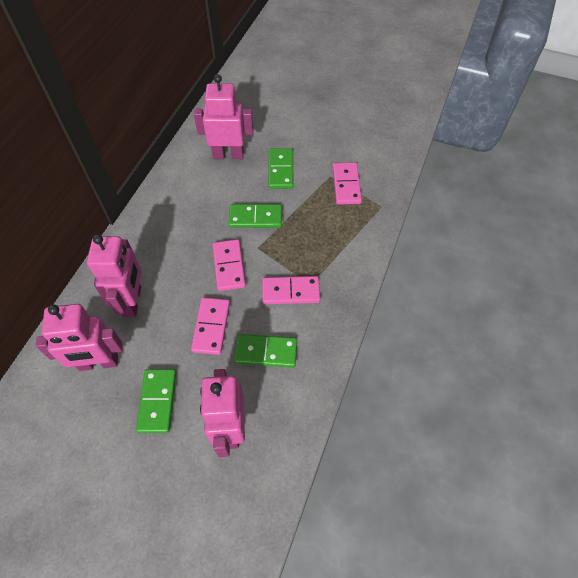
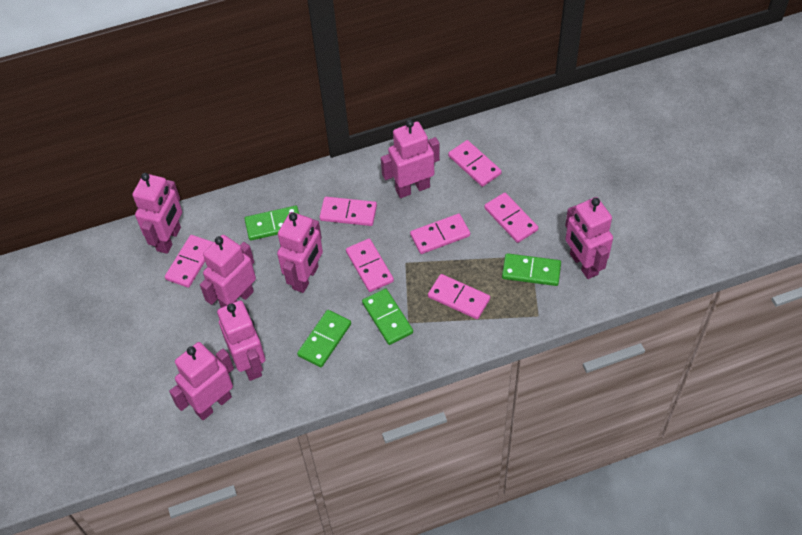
pink domino: [191,297,230,355] [213,239,246,291] [262,276,320,305] [332,162,362,205] = 4 -> [165,235,214,288] [320,197,377,226] [346,238,394,292] [410,214,470,254] [428,274,490,319] [448,140,502,187] [484,193,538,243] = 7
pink robot: [35,304,123,371] [87,234,142,317] [194,74,253,159] [200,369,245,457] = 4 -> [132,173,182,254] [169,342,234,420] [200,235,256,308] [217,300,265,381] [277,212,323,293] [381,120,440,198] [565,197,613,279] = 7

